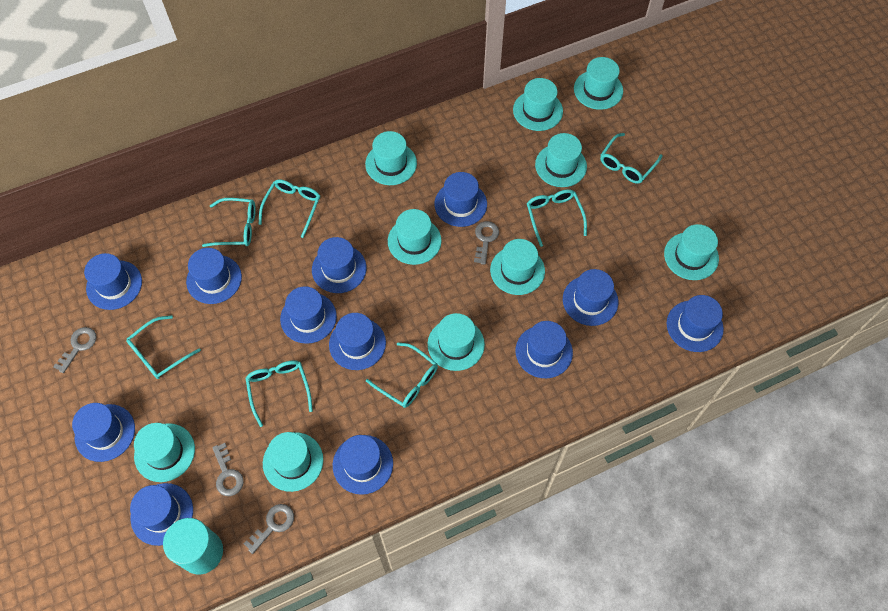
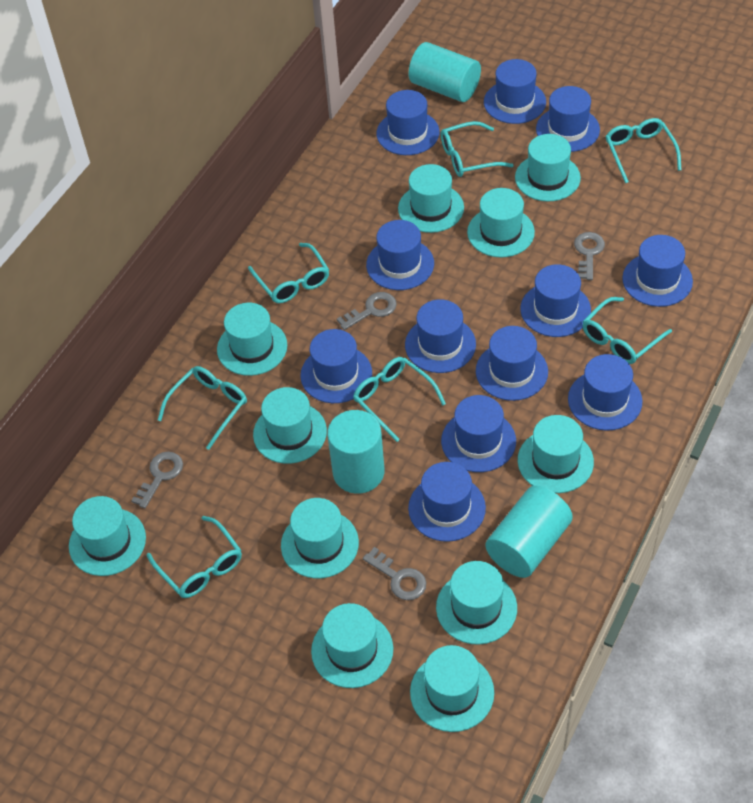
turquoise cylinder: [163,518,223,575] = 1 -> [327,410,384,494] [409,42,481,102] [485,486,573,578] = 3
turquoise hat: [134,423,195,482] [263,432,323,492] [365,131,417,185] [388,209,442,265] [428,313,485,371] [490,239,545,295] [513,78,563,131] [535,133,587,187] [574,57,623,110] [664,224,719,280] = 10 -> [69,496,146,576] [217,303,287,376] [253,387,327,464] [281,498,359,578] [311,603,393,688] [398,164,464,233] [410,645,494,732] [436,561,517,645] [467,188,535,257] [515,134,581,201] [518,415,594,493] = 11

